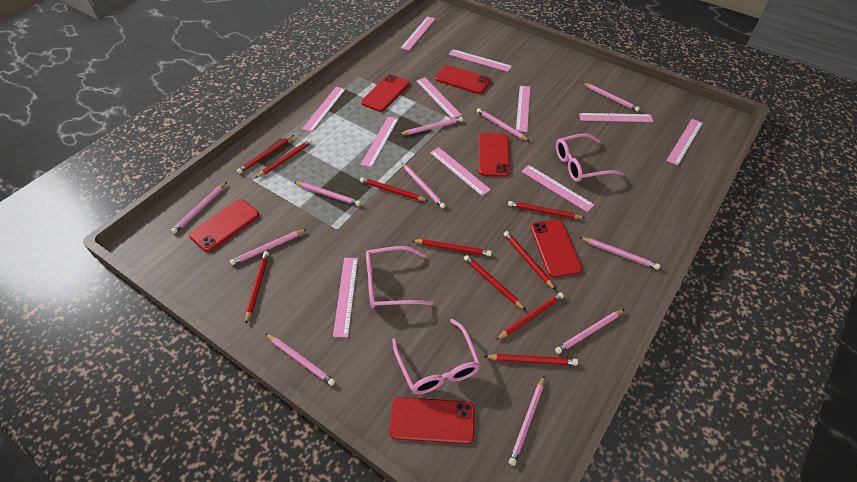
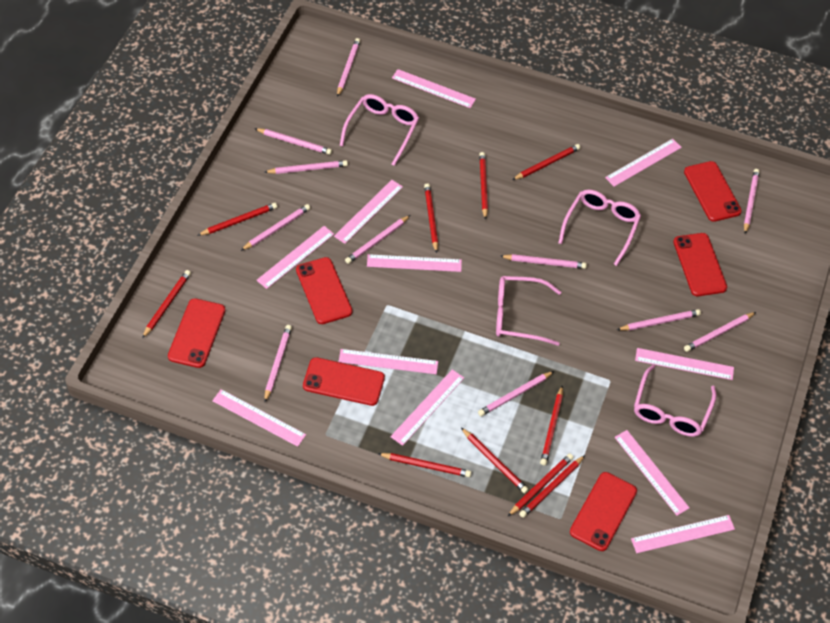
pink glasses: [366,246,433,308] [392,319,481,394] [556,133,624,182] = 3 -> [340,94,419,166] [496,276,561,346] [558,190,641,266] [634,365,717,437] = 4

